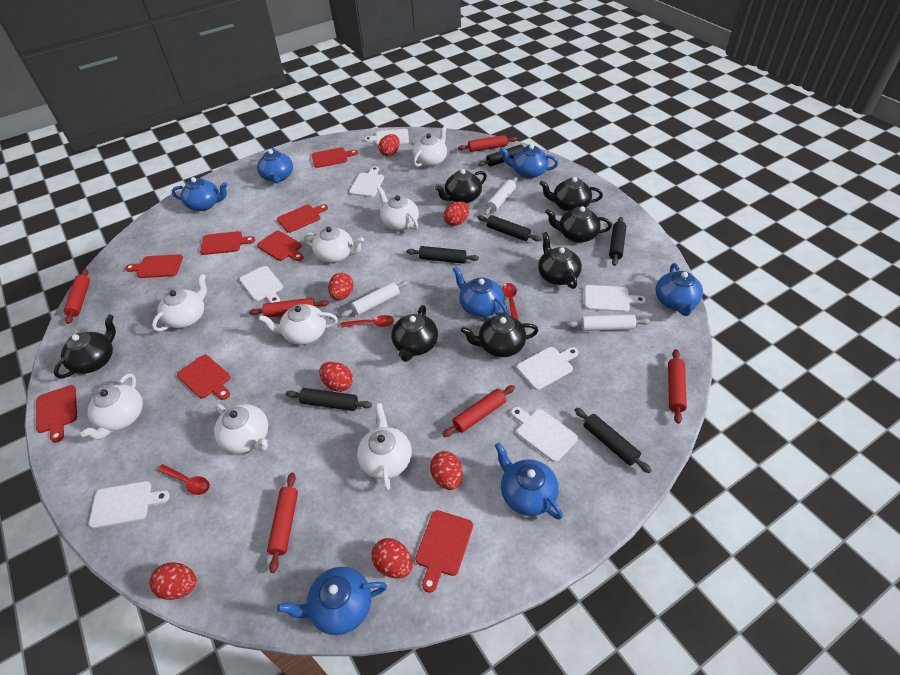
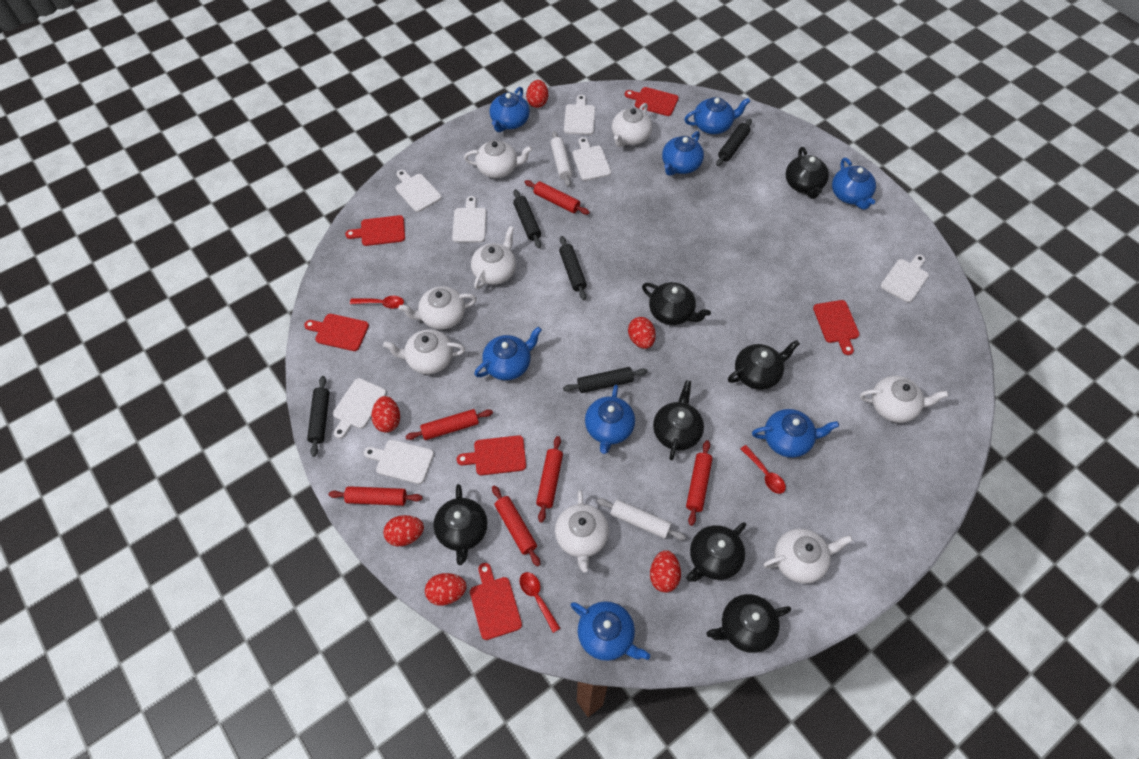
black rolling pin: [286,388,372,411] [407,246,479,264] [477,215,541,241] [478,144,529,167] [575,408,652,473] [609,217,626,266] = 6 -> [307,376,330,457] [513,189,541,248] [559,236,587,300] [563,367,648,393] [716,119,752,166] = 5
blue teapot: [172,177,228,211] [257,147,293,183] [277,567,387,635] [453,266,508,317] [495,442,563,520] [500,144,558,178] [656,263,703,316] = 7 -> [474,327,542,380] [489,87,530,132] [570,601,650,661] [585,385,635,454] [662,131,704,176] [684,97,750,134] [752,409,839,458] [832,158,876,210] = 8
red cutting board: [36,385,77,443] [125,254,183,278] [177,355,230,400] [200,231,255,255] [257,231,304,261] [277,204,328,233] [312,147,358,168] [415,510,473,593] = 8 -> [304,314,369,351] [345,215,405,246] [457,435,526,475] [470,563,522,640] [625,87,679,116] [813,300,860,355] = 6
red egg: [149,562,197,600] [319,362,353,392] [328,273,353,300] [372,538,413,578] [378,134,400,156] [430,451,462,490] [444,202,469,226] = 7 -> [371,396,400,432] [383,515,424,546] [425,573,467,606] [526,80,548,108] [628,317,656,349] [650,550,681,592] = 6
white rolling pin: [341,280,409,317] [484,177,518,215] [567,314,651,331] = 3 -> [550,131,572,187] [597,498,686,540] = 2

